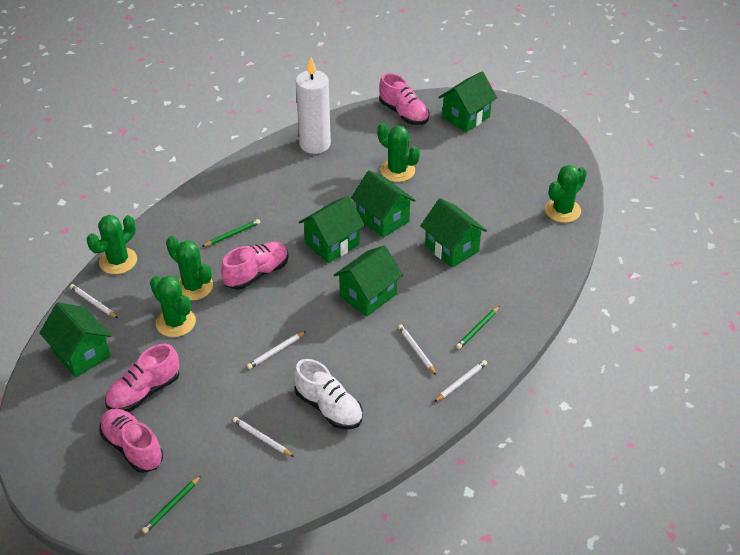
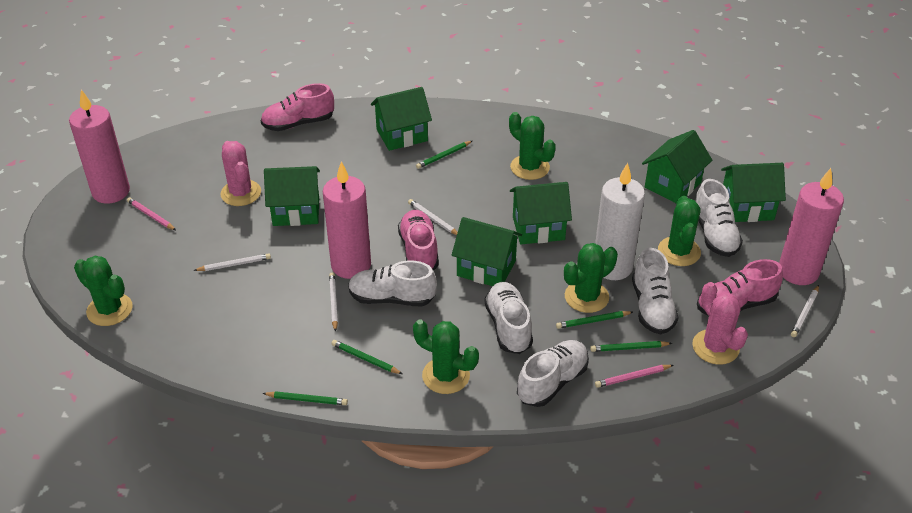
green pencil: [142,475,201,534] [202,219,260,247] [456,306,500,349] = 3 -> [262,391,348,405] [332,340,402,374] [416,141,472,169] [556,311,633,329] [590,341,672,352] = 5
pink cactus: none = 0 -> [220,141,261,206] [692,282,748,365] = 2
pink candle: none = 0 -> [69,90,130,204] [323,161,371,279] [779,168,844,285] = 3
pink pencil: none = 0 -> [127,197,176,230] [595,365,673,388] = 2
pink shoe: [99,409,163,473] [105,344,179,412] [221,242,289,290] [379,73,430,125] = 4 -> [261,83,334,131] [398,210,439,270] [697,259,783,315] = 3
white pencil: [70,284,118,318] [233,417,294,457] [247,331,306,369] [398,324,436,375] [434,360,487,402] = 5 -> [193,253,271,271] [329,272,338,332] [408,199,458,235] [791,285,819,337] = 4
white shoe: [294,359,363,429] = 1 -> [348,261,437,306] [485,282,533,354] [517,340,589,407] [632,248,678,334] [696,179,743,257] = 5

